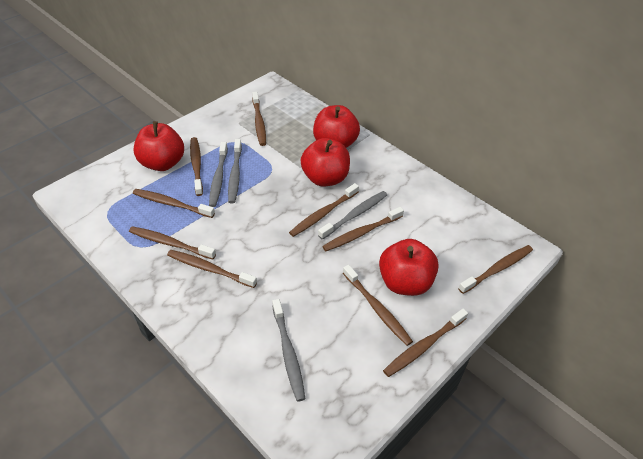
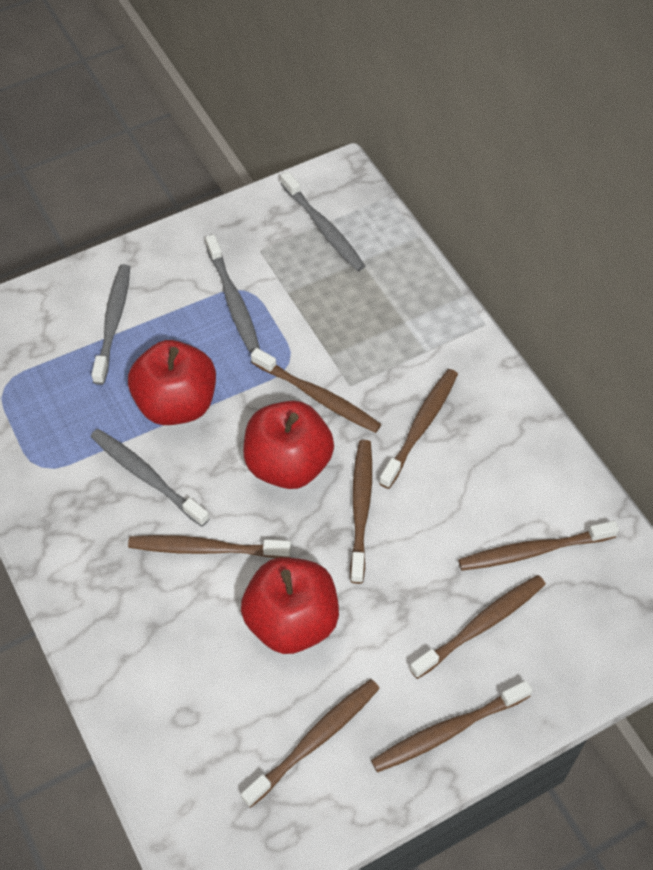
brown toothbrush: [129,226,216,259] [133,189,215,218] [167,250,257,288] [190,137,203,196] [252,92,266,146] [289,183,359,237] [322,207,404,251] [343,265,413,346] [383,309,468,377] [458,245,533,294] = 10 -> [128,535,291,558] [241,679,380,808] [251,348,382,433] [350,440,372,584] [371,681,532,773] [379,369,458,489] [410,575,546,679] [458,521,619,571] = 8
red apple: [133,121,184,171] [301,138,350,187] [313,105,360,148] [379,239,439,296] = 4 -> [128,340,216,425] [241,557,339,654] [243,401,334,489] = 3

